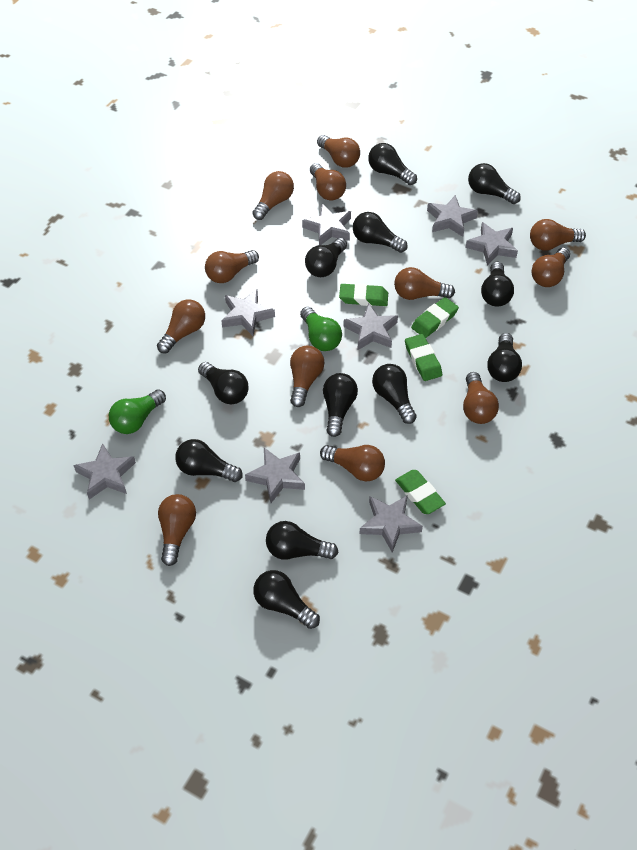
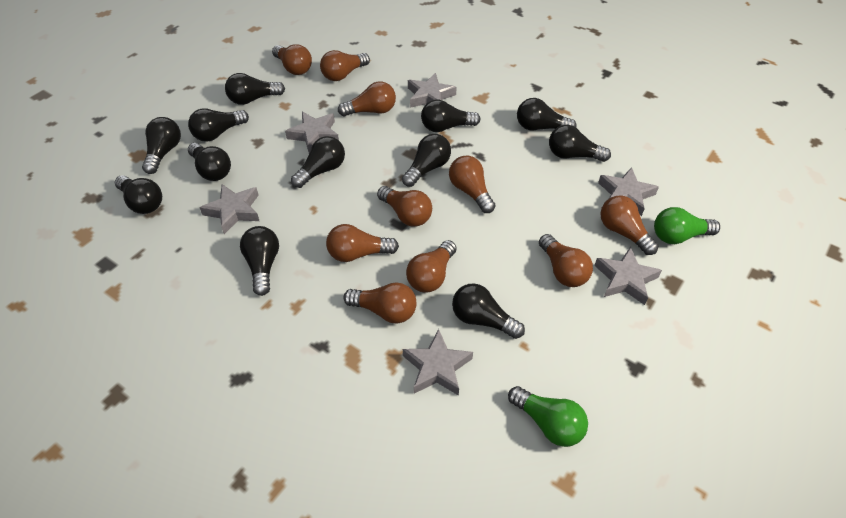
brown light bulb: [157,299,205,353] [158,494,196,566] [205,250,259,283] [252,171,294,220] [290,346,324,407] [310,163,346,201] [317,135,360,168] [320,445,385,481] [394,267,455,300] [463,372,499,424] [530,219,586,251] [532,248,570,287] = 12 -> [272,44,312,75] [320,50,370,81] [326,224,399,262] [338,81,396,116] [343,282,417,324] [377,186,432,227] [406,240,456,292] [449,156,495,213] [539,234,593,287] [600,195,658,255] = 10
green eraser: [339,283,388,306] [395,470,446,514] [405,334,442,381] [411,297,459,338] = 4 -> none = 0
grey star: [73,443,136,499] [221,290,275,336] [245,448,305,503] [302,204,351,245] [343,303,398,351] [359,495,423,553] [427,195,478,237] [466,222,518,266] = 8 -> [199,184,259,234] [285,112,339,153] [403,329,473,396] [408,73,457,108] [594,247,662,305] [598,167,659,216] = 6

